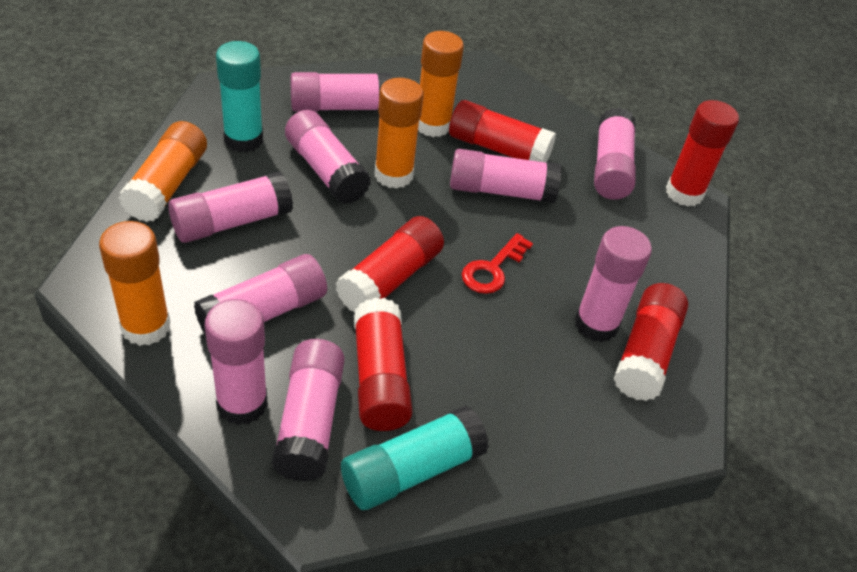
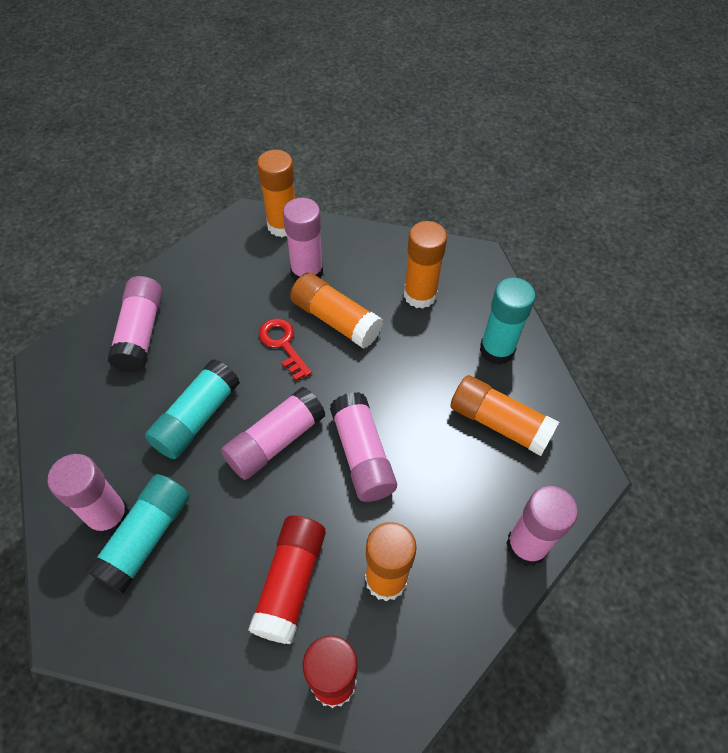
orange glue stick: [99,221,171,346] [119,121,207,222] [374,78,424,189] [418,31,464,137] = 4 -> [257,150,295,237] [290,272,383,349] [365,522,417,601] [404,221,447,309] [450,375,559,456] = 5
pink glue stick: [168,172,293,243] [194,254,327,336] [205,299,268,425] [271,339,345,482] [285,110,371,204] [290,72,392,112] [450,149,562,203] [575,226,652,342] [594,108,636,200] = 9 -> [48,454,129,537] [108,276,162,373] [221,386,325,480] [283,198,323,281] [330,392,397,502] [506,486,578,566] = 6
red glue stick: [335,216,444,313] [354,298,412,431] [449,100,556,163] [614,283,688,401] [666,100,739,206] = 5 -> [248,516,326,644] [302,635,358,708] = 2
turquoise glue stick: [216,41,263,152] [341,406,489,510] = 2 -> [86,474,189,594] [145,359,240,459] [480,278,535,365] = 3

